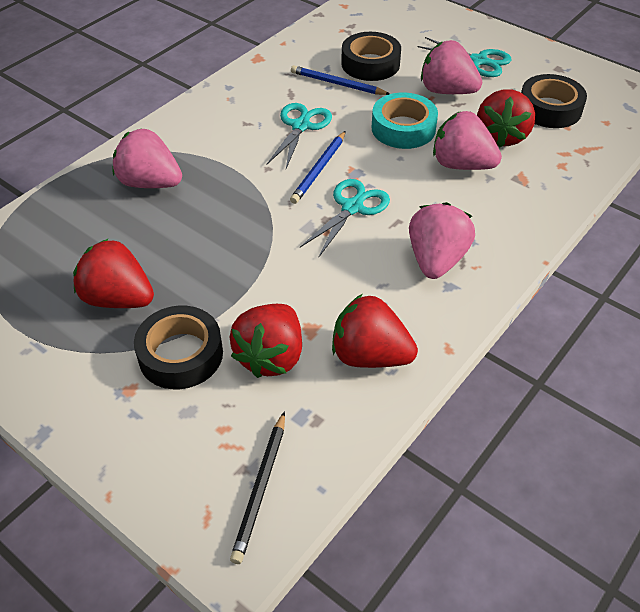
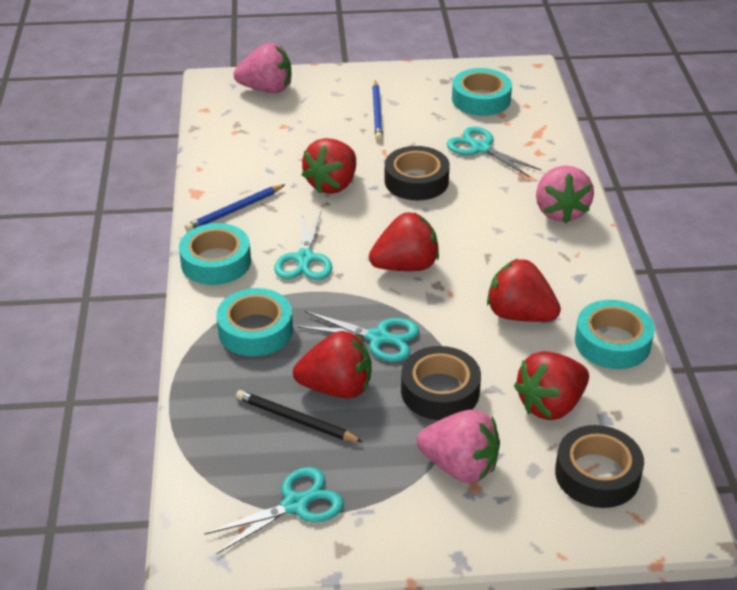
pink strawberry: [113,128,182,188] [409,202,475,279] [421,40,482,94] [433,111,502,170] = 4 -> [234,43,291,93] [417,410,500,483] [536,165,594,223] = 3
red strawberry: [73,239,154,308] [230,304,302,378] [332,294,418,368] [477,89,535,147] = 4 -> [293,331,371,398] [302,138,356,194] [369,212,439,271] [487,259,561,322] [514,351,589,420] = 5
turquoise scissors: [267,103,332,169] [300,179,390,257] [417,37,511,77] = 3 -> [204,467,344,554] [274,210,332,280] [297,311,419,362] [446,127,541,178] = 4
turquoise tape: [371,92,438,149] = 1 -> [179,223,251,285] [216,288,293,356] [452,68,512,116] [575,300,655,369] = 4

